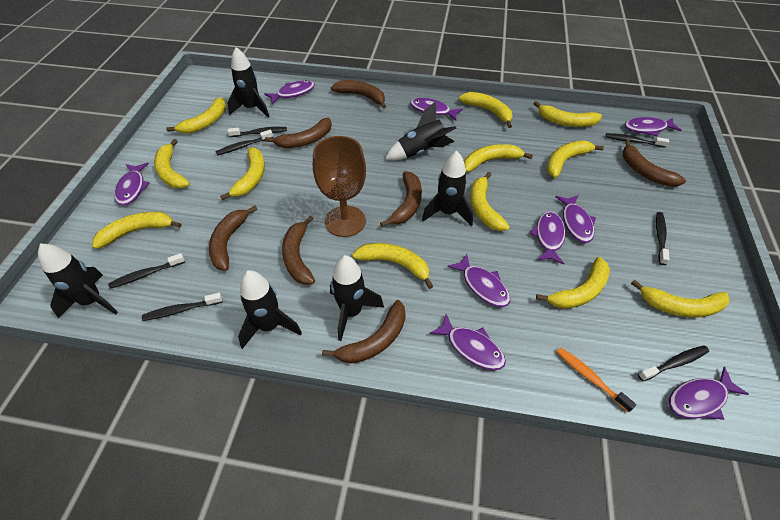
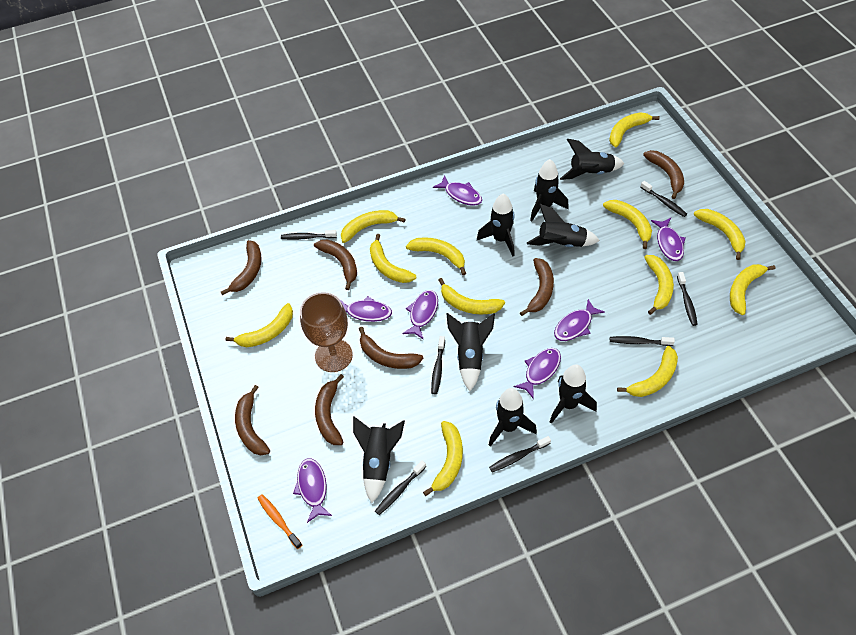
black rocket: [38,244,118,318] [227,47,270,118] [238,270,302,349] [330,255,384,341] [385,101,456,160] [422,151,473,226] = 6 -> [353,416,405,503] [446,313,495,391] [477,194,515,256] [489,388,537,447] [527,204,600,247] [530,159,569,221] [550,364,597,424] [560,139,625,180] = 8
purple fish: [114,163,150,206] [264,80,315,104] [410,98,463,121] [429,314,506,370] [447,254,510,307] [530,211,565,264] [555,195,596,243] [624,117,682,137] [669,367,749,420] = 9 -> [293,459,332,523] [339,296,392,322] [402,290,438,340] [433,175,482,206] [514,348,561,398] [554,299,605,341] [651,218,686,261] = 7

